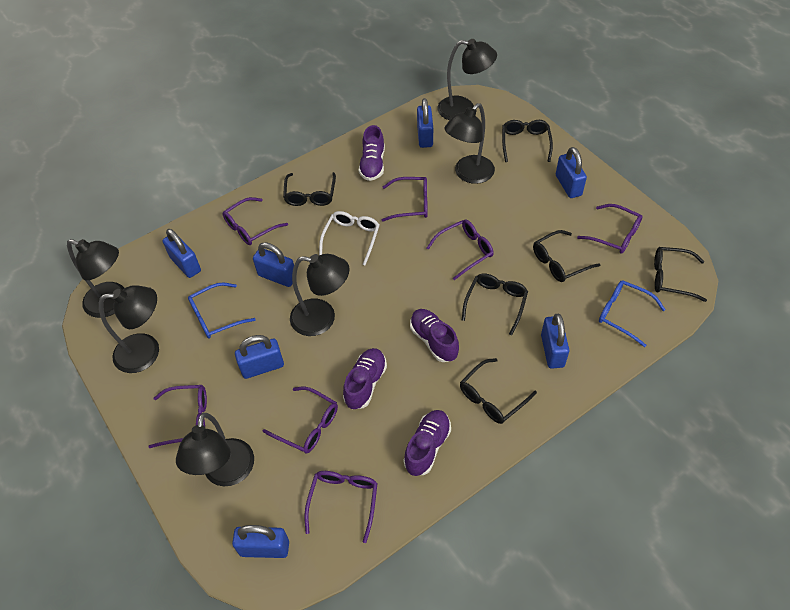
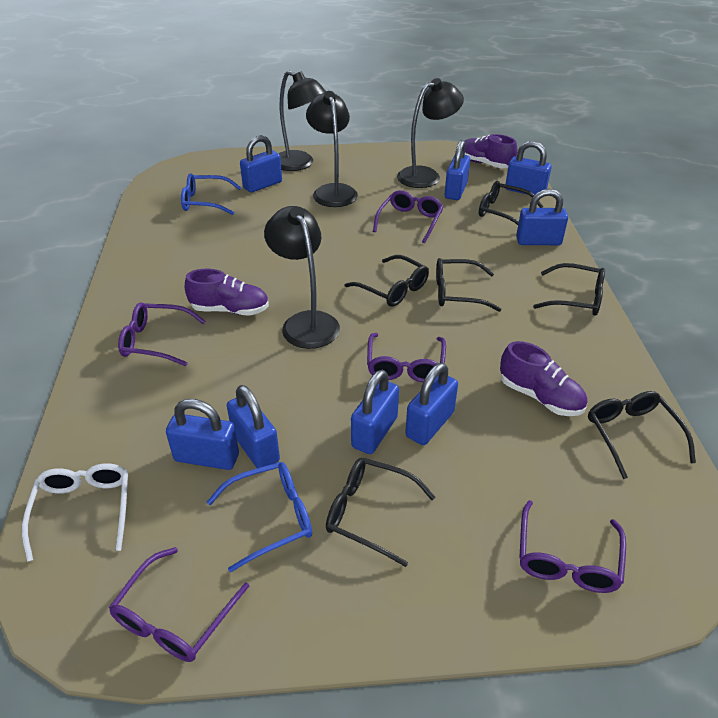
black lamp: [67,239,124,318] [99,285,159,373] [176,413,254,486] [290,254,349,336] [437,39,497,120] [444,103,495,184] = 6 -> [264,206,340,349] [278,70,326,171] [306,91,358,207] [397,78,464,188] = 4
blue padlock: [163,229,201,278] [232,525,289,558] [235,335,284,379] [253,242,297,287] [417,98,433,148] [541,314,569,369] [556,147,587,198] = 7 -> [166,399,239,470] [227,385,280,468] [240,135,282,193] [351,370,399,454] [405,363,458,445] [444,140,470,200] [505,141,552,195] [516,189,568,245] = 8
purple glasses: [149,385,207,448] [223,197,288,245] [262,386,338,454] [304,471,378,543] [382,177,428,222] [427,220,493,280] [577,204,643,254] = 7 -> [109,547,249,662] [118,303,206,366] [367,333,446,382] [373,190,443,243] [519,500,626,593] = 5
purple shoe: [343,348,387,409] [359,125,385,181] [404,410,451,476] [410,309,459,362] = 4 -> [185,269,269,316] [464,134,518,168] [500,341,587,416] = 3

